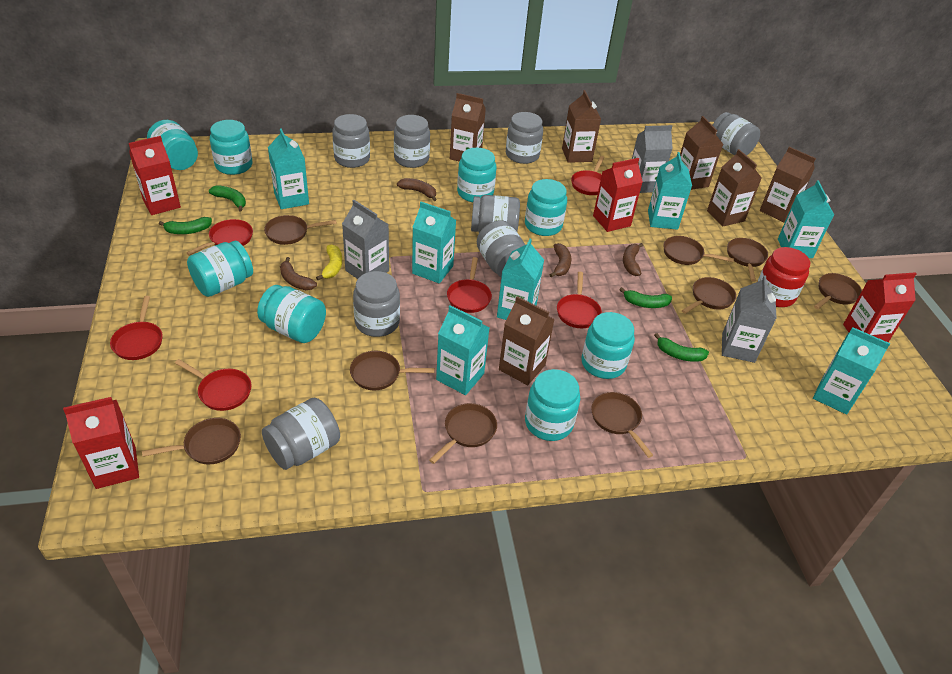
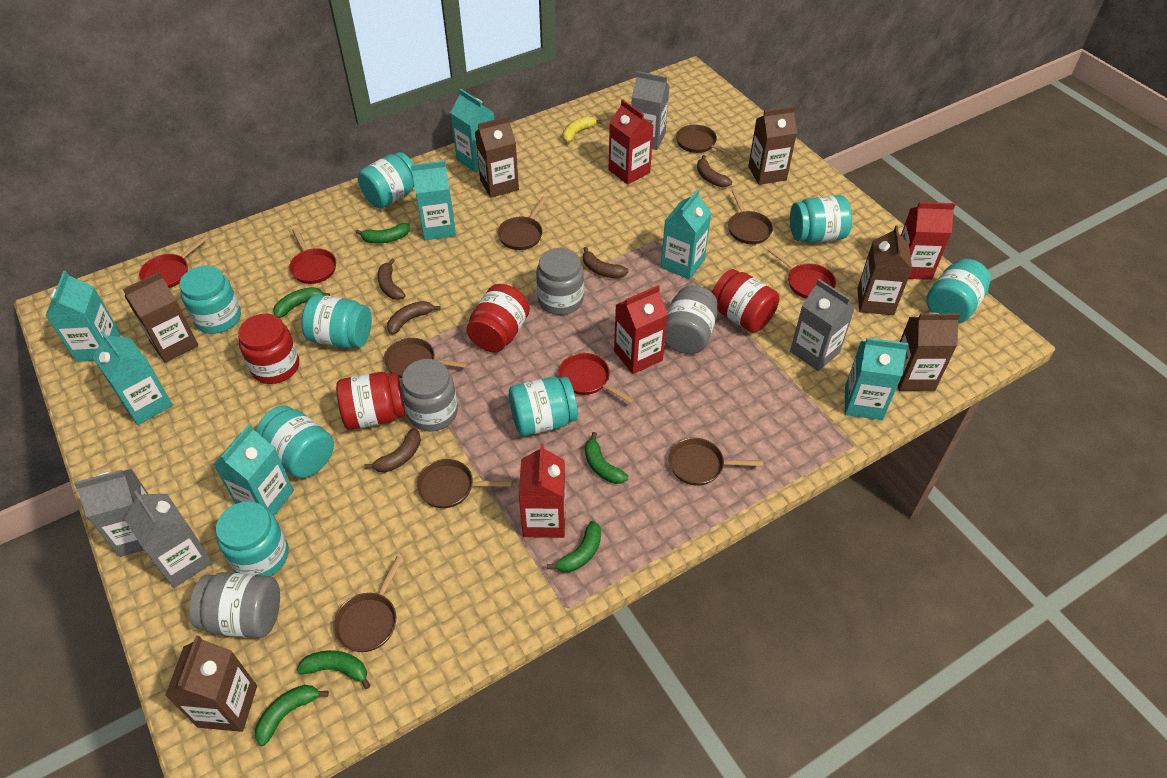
brown banana: [280,257,317,290] [397,178,437,201] [550,243,572,277] [623,243,644,276] = 4 -> [364,428,421,472] [378,259,405,300] [387,301,441,335] [583,247,629,278] [697,155,732,188] = 5
brown pan: [142,418,241,464] [264,215,337,245] [350,351,435,390] [429,403,497,464] [591,392,653,458] [663,236,734,265] [682,277,736,314] [727,238,768,282] [814,273,862,309] = 9 -> [333,556,403,652] [384,338,468,378] [416,459,512,508] [498,197,547,250] [669,438,763,486] [676,124,737,157] [728,189,773,244] = 7
green banana: [159,217,212,234] [209,185,246,211] [619,287,672,308] [654,333,709,362] = 4 -> [255,685,329,746] [273,287,330,318] [297,650,371,689] [355,223,410,243] [547,521,601,573] [585,432,628,484] = 6
grey carton: [342,200,389,279] [632,125,673,193] [722,275,777,363] = 3 -> [74,469,148,557] [124,490,213,588] [632,71,670,150] [790,279,855,371] = 4
grey jar: [262,398,340,470] [332,114,370,168] [353,271,400,337] [394,115,430,168] [471,195,520,233] [477,220,525,277] [506,112,543,164] [713,112,760,155] = 8 -> [189,572,280,638] [401,359,458,432] [536,248,584,315] [665,285,718,354] = 4
red jar: [758,247,810,307] = 1 -> [238,314,299,384] [336,372,405,430] [466,284,530,352] [712,269,779,333] = 4
red pan: [110,296,163,360] [175,359,252,411] [186,219,253,256] [447,257,492,313] [557,272,602,328] [571,156,604,195] = 6 -> [139,236,208,288] [289,228,336,284] [558,353,635,404] [768,248,836,299] = 4

